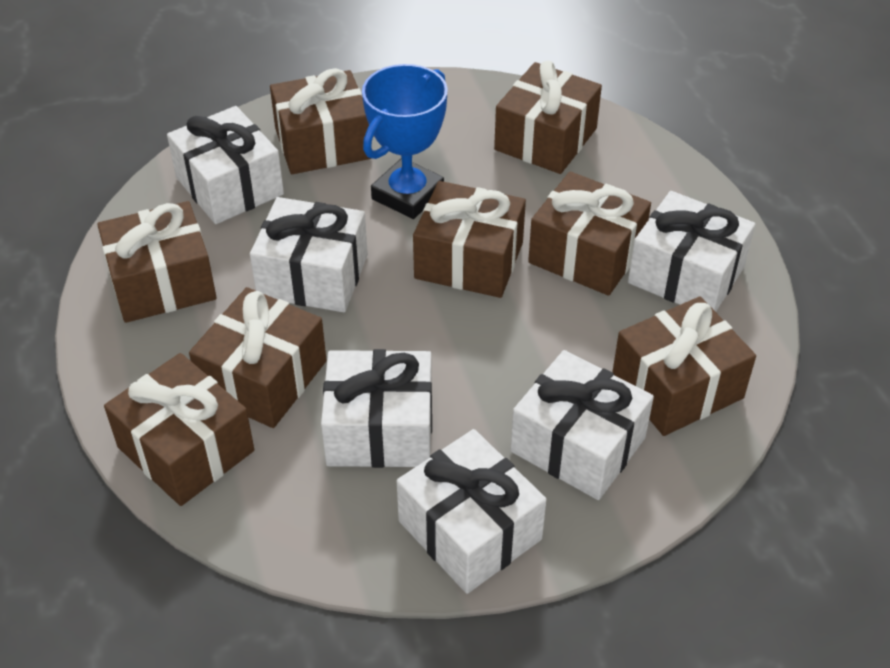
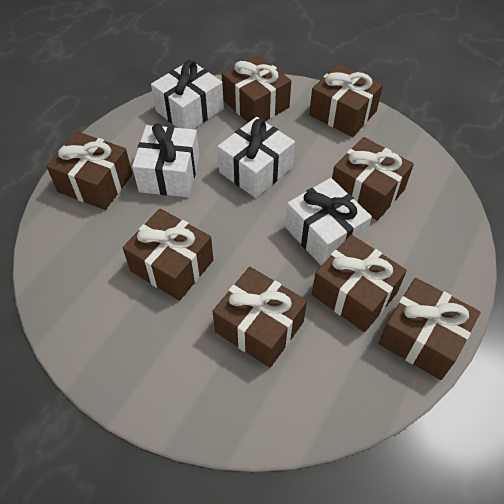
blue trophy: [362,64,448,219] = 1 -> none = 0
white gift: [167,106,284,224] [250,197,368,312] [321,349,432,468] [397,429,547,594] [510,350,654,500] [628,191,755,312] = 6 -> [132,123,199,197] [151,60,224,129] [217,117,295,198] [285,178,372,266] = 4

